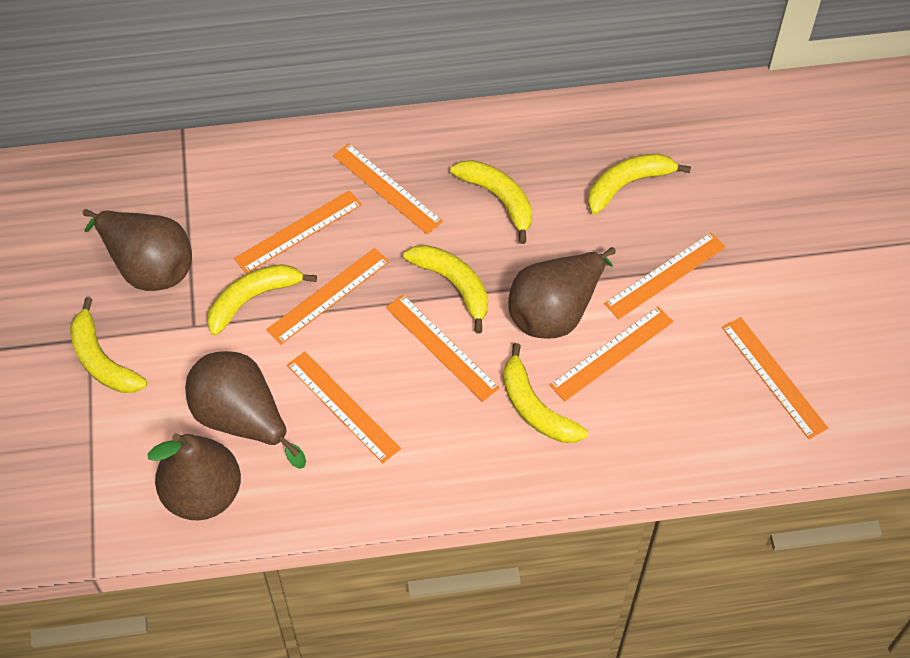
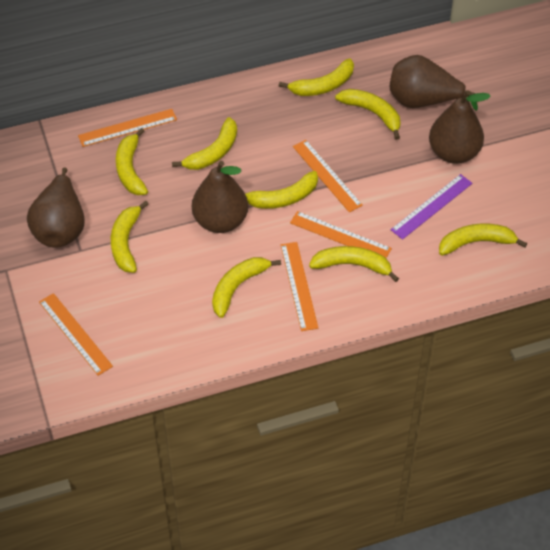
orange ruler: [234,190,362,274] [266,248,389,345] [287,351,401,463] [333,143,443,234] [386,295,500,402] [549,306,674,401] [604,232,726,319] [722,317,828,439] = 8 -> [39,293,113,376] [78,109,177,147] [281,242,318,331] [290,211,392,258] [293,140,363,212] = 5
purple ruler: none = 0 -> [390,174,472,240] = 1
yellow banana: [70,297,147,393] [207,264,317,336] [403,245,488,333] [451,160,532,244] [503,343,588,443] [588,154,691,214] = 6 -> [111,201,149,273] [116,128,148,195] [172,117,237,170] [212,257,281,318] [245,171,318,209] [279,58,354,96] [309,246,399,282] [335,89,400,140] [439,224,527,256] = 9

